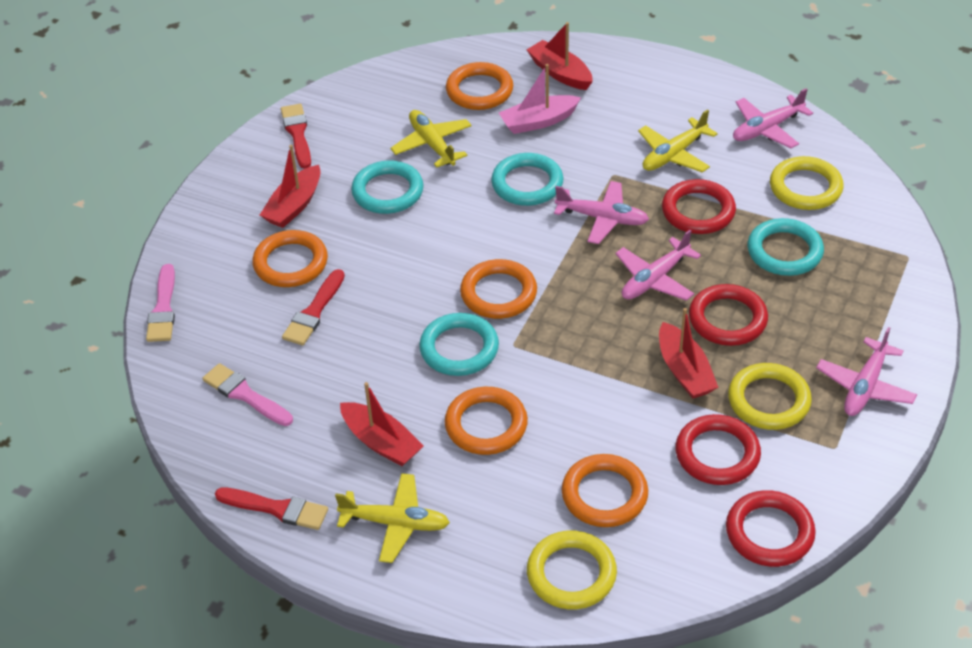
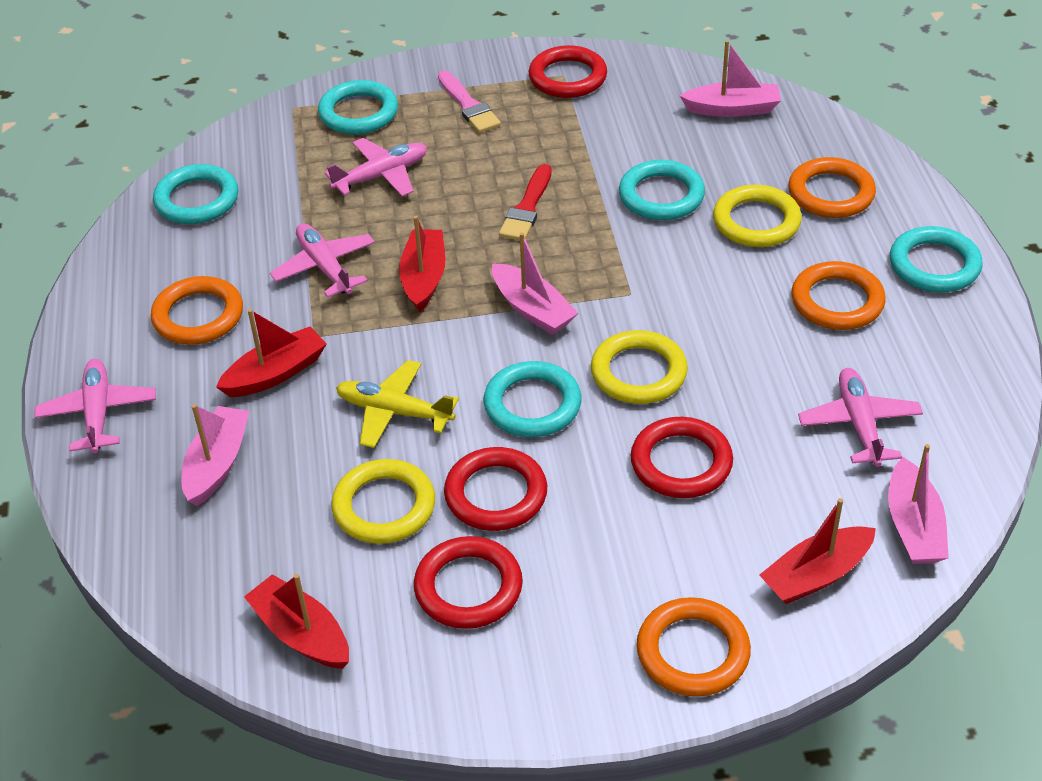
orange ring: [252,230,328,287] [445,387,528,455] [446,62,513,110] [460,259,537,319] [562,454,648,527] = 5 -> [151,276,243,345] [637,597,751,697] [788,157,876,218] [792,261,886,330] = 4
pink boat: [499,64,581,134] = 1 -> [182,404,250,506] [492,232,578,335] [680,40,781,117] [888,444,949,564] = 4
pink brush: [146,264,175,342] [202,363,293,426] = 2 -> [438,71,501,133] = 1
red brush: [215,488,328,530] [281,104,311,169] [282,269,345,345] = 3 -> [499,164,551,240] = 1
turquoise ring: [351,161,424,214] [419,313,499,376] [491,153,563,206] [747,218,824,276] = 4 -> [153,164,238,224] [318,80,398,134] [483,361,582,437] [619,160,705,220] [890,226,983,292] = 5
yellow plane: [335,473,450,563] [390,110,472,168] [638,109,718,173] = 3 -> [336,360,459,448] = 1

